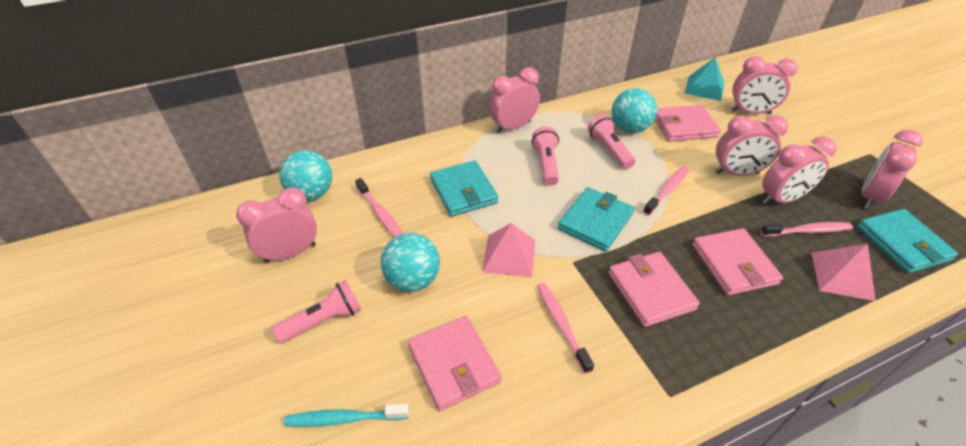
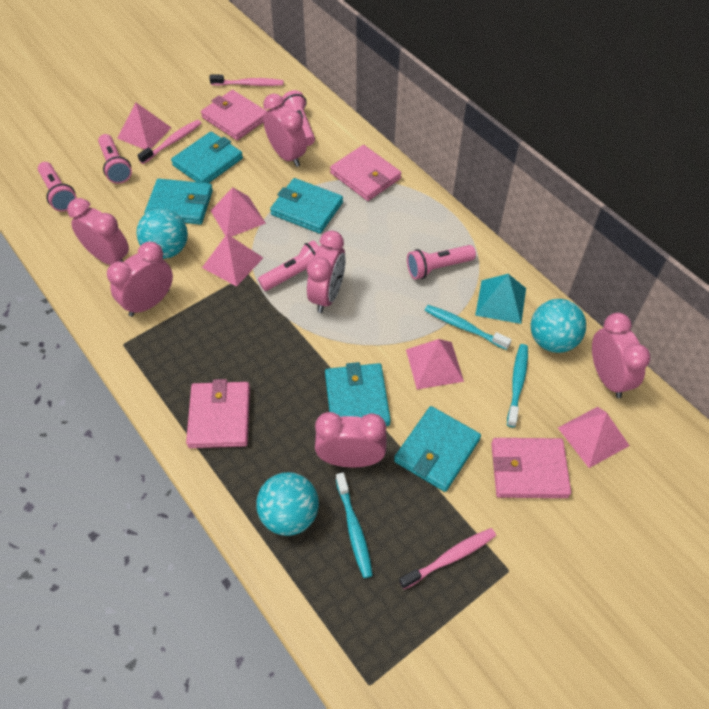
pink flashlight: [272,280,362,344] [532,127,559,186] [588,114,635,169] = 3 -> [38,162,77,212] [98,134,132,184] [258,240,319,291] [281,90,315,146] [407,245,476,280] = 5
pink pyramid: [482,223,535,277] [811,244,876,301] = 2 -> [117,102,172,150] [202,234,263,287] [211,187,266,237] [406,339,464,389] [558,407,630,468] = 5
pink toothbrush: [355,178,403,237] [537,283,594,374] [643,166,690,216] [760,222,853,237] = 4 -> [138,120,202,164] [209,75,284,86] [399,528,496,589] = 3
turquoise toothbrush: [283,404,409,427] = 1 -> [336,473,373,578] [425,305,512,350] [507,344,528,428] = 3
turquoise wallet: [430,160,498,217] [558,187,634,252] [857,209,958,273] = 3 -> [144,179,213,225] [171,132,243,183] [270,178,343,234] [325,362,391,426] [394,406,481,492] = 5

